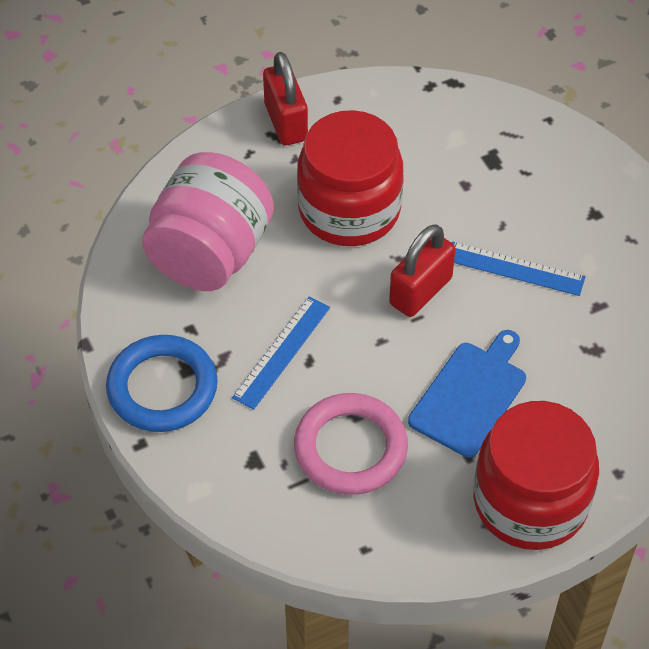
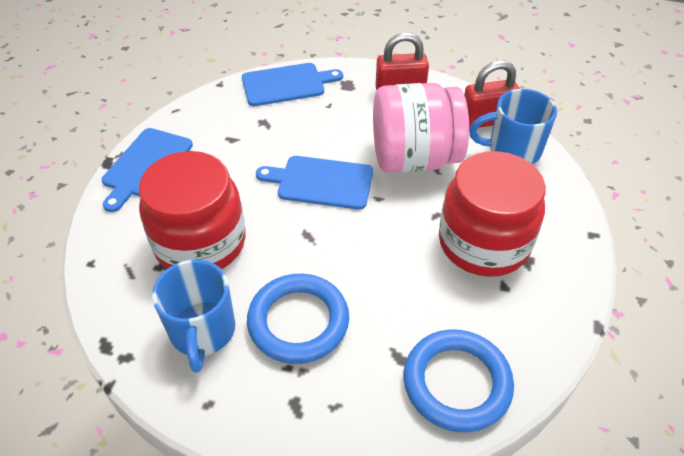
blue cutting board: [408,330,526,458] = 1 -> [101,128,193,212] [242,63,343,106] [256,156,373,210] = 3
blue mug: none = 0 -> [152,260,235,373] [469,89,557,164] = 2
blue ring: [106,335,218,432] = 1 -> [247,273,349,364] [403,329,514,432] = 2
blue ruler: [232,297,330,410] [452,241,586,296] = 2 -> none = 0
pink ring: [294,393,408,495] = 1 -> none = 0

